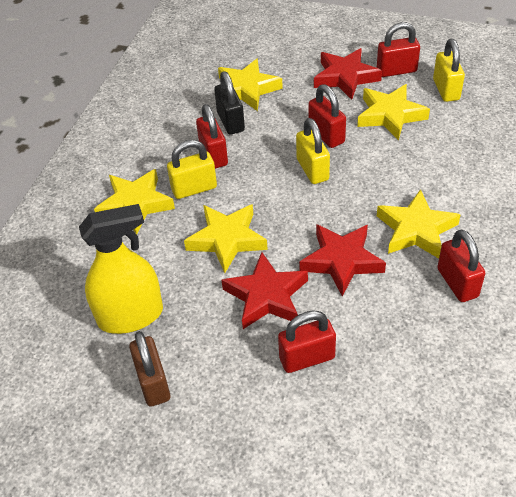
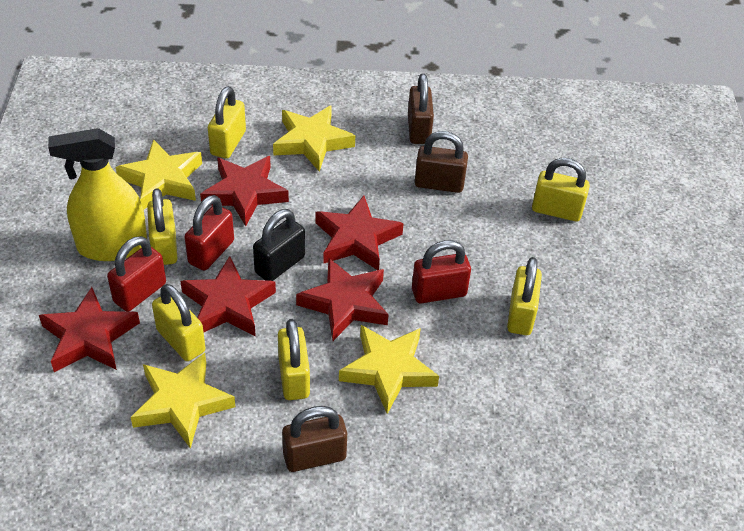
brown padlock: [129,331,170,407] = 1 -> [282,406,347,472] [408,73,434,144] [415,131,468,193] = 3
red padlock: [196,104,228,169] [278,311,336,373] [308,84,346,148] [377,22,420,77] [437,229,485,302] = 5 -> [107,236,166,311] [185,195,234,271] [412,240,471,303] = 3
red star: [221,252,308,329] [299,224,386,297] [314,48,382,100] = 3 -> [39,287,140,372] [180,256,276,336] [200,156,289,226] [296,258,389,341] [316,196,404,270] = 5
yellow padlock: [167,140,217,199] [296,118,330,184] [433,39,465,102] = 3 -> [147,188,177,265] [152,284,205,361] [208,86,246,159] [278,319,310,400] [507,257,542,335] [532,158,590,221] = 6
yellow star: [94,169,175,234] [184,204,268,273] [218,59,283,111] [357,84,430,140] [377,189,461,258] = 5 -> [116,139,202,210] [131,353,236,449] [273,105,355,172] [339,325,439,414] = 4

